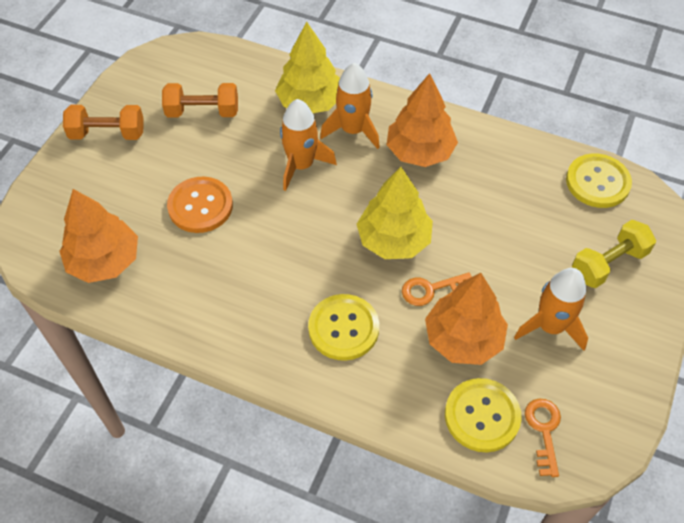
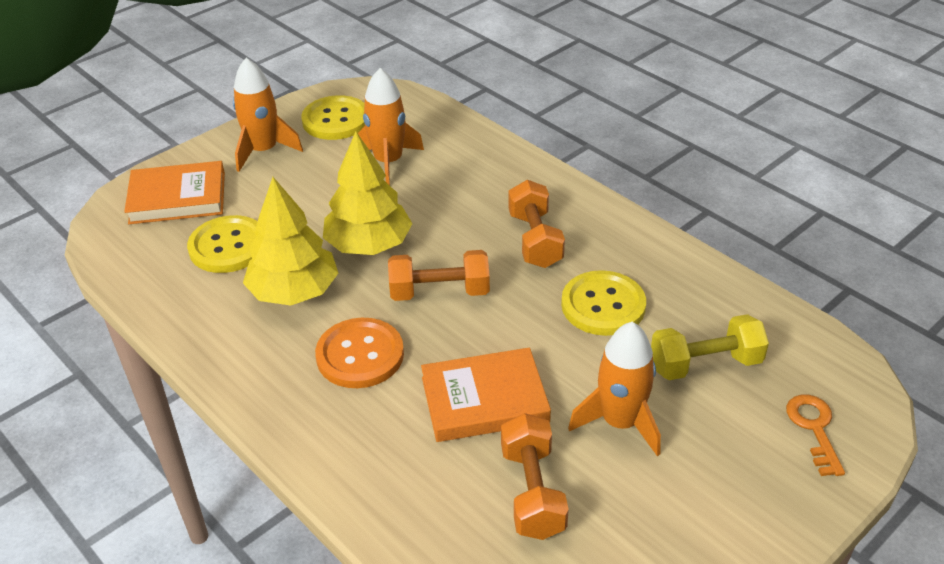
orange book: none = 0 -> [124,161,225,224] [421,348,551,442] = 2
orange dumbbell: [63,105,144,140] [162,83,238,118] = 2 -> [388,250,490,301] [501,413,569,540] [508,180,565,268] = 3
orange key: [402,272,472,306] [525,398,561,477] = 2 -> [786,395,845,476] = 1
orange tree: [59,189,138,283] [387,73,458,167] [425,273,508,365] = 3 -> none = 0

